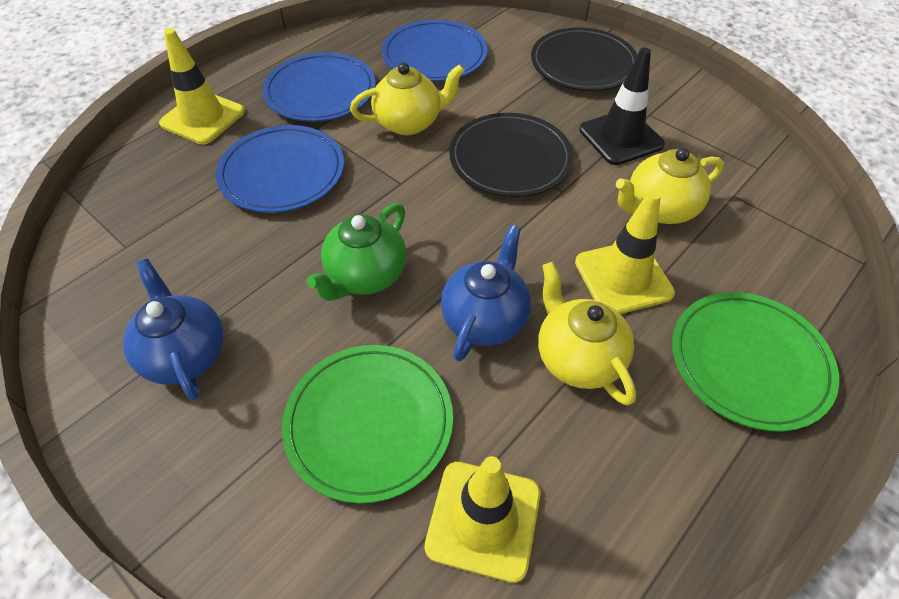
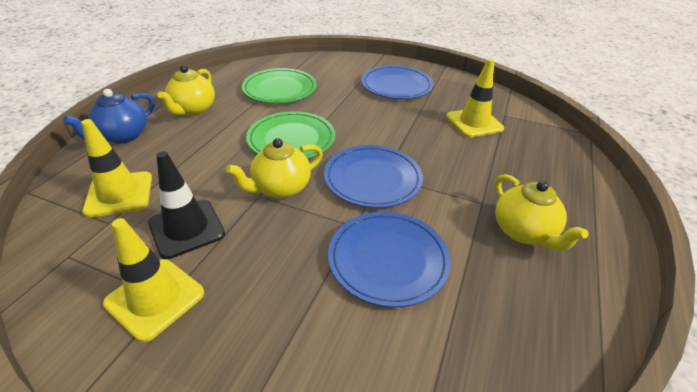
black plate: [449,113,574,197] [531,27,637,91] = 2 -> none = 0
blue teapot: [123,259,224,400] [441,225,531,361] = 2 -> [63,89,154,144] = 1
green teapot: [307,203,407,301] = 1 -> none = 0

